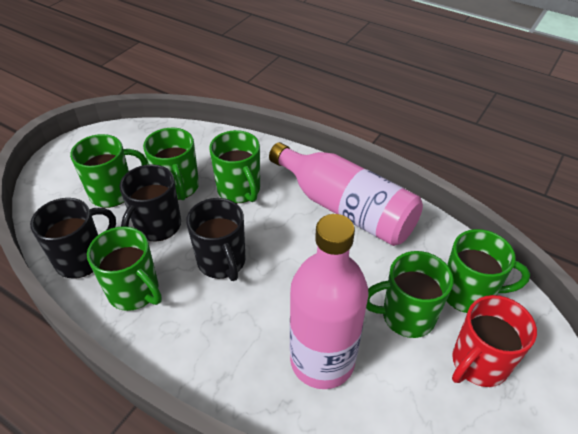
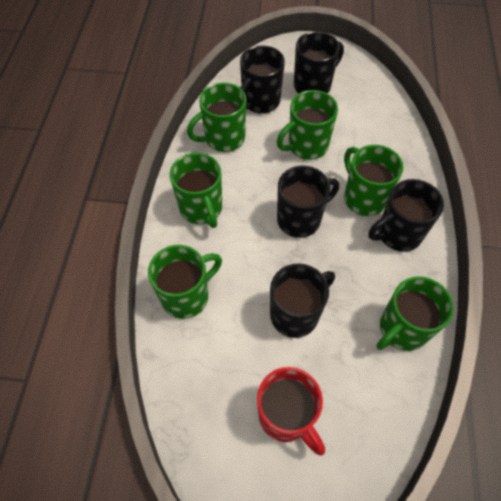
black mug: [30,198,116,278] [119,164,181,242] [186,198,246,281] = 3 -> [240,45,285,113] [270,263,335,338] [277,166,339,238] [294,32,344,94] [368,179,444,252] = 5
pink bottle: [269,142,423,246] [290,214,368,389] = 2 -> none = 0

